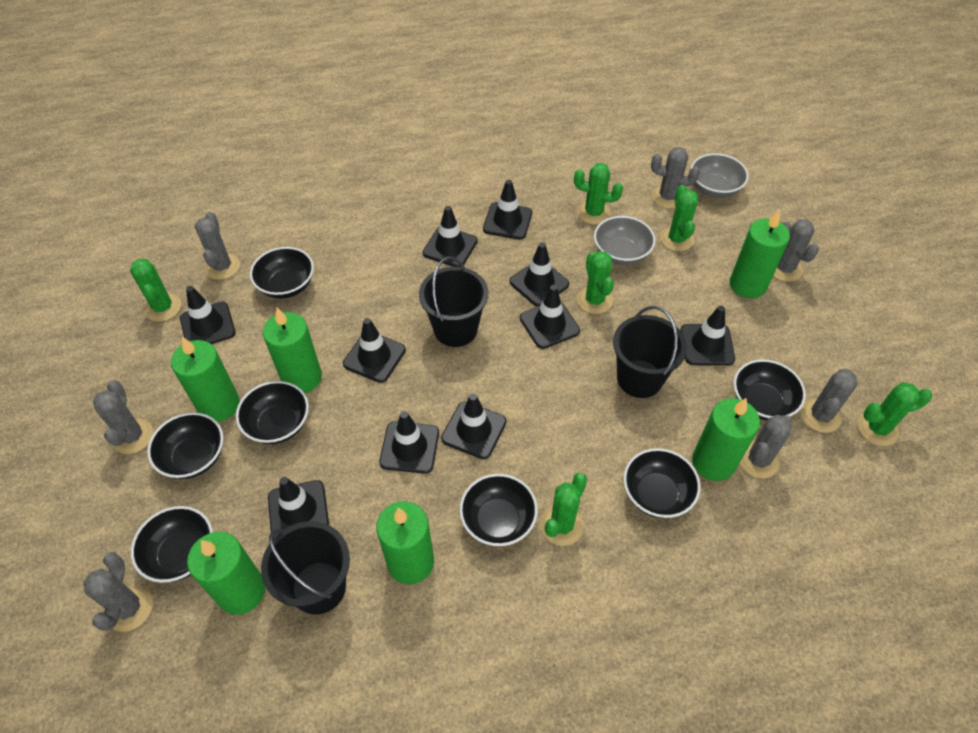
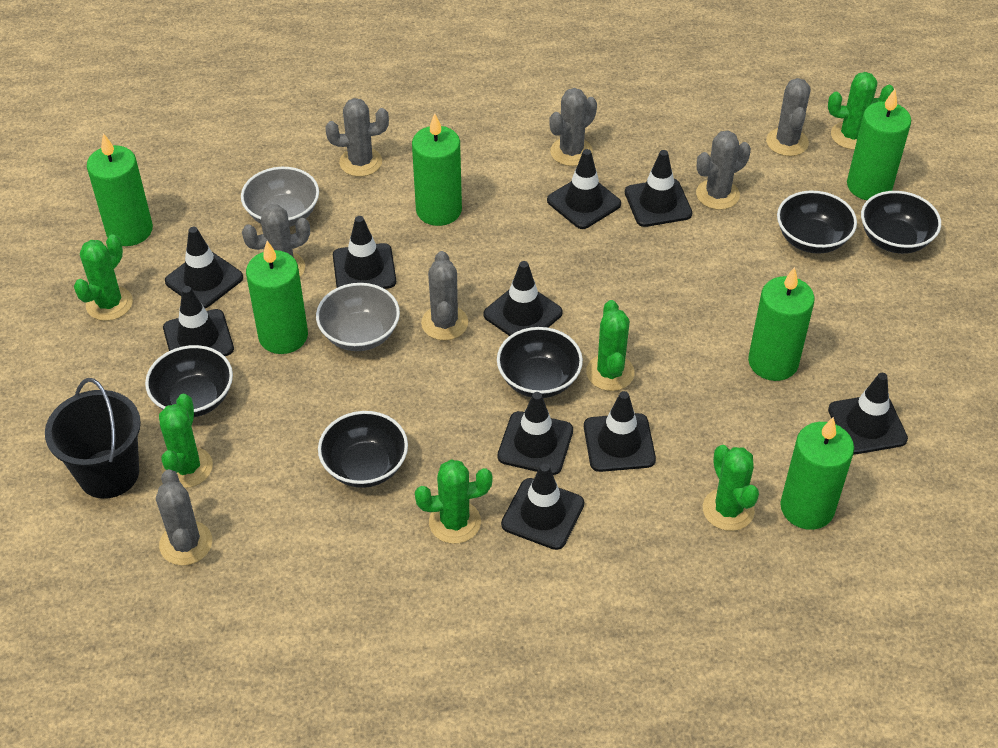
black bowl: [131,506,213,583] [147,412,223,479] [236,381,309,444] [250,247,314,299] [460,474,538,546] [623,448,700,518] [734,359,806,420] = 7 -> [145,345,233,417] [318,411,408,488] [497,327,583,398] [777,191,857,253] [861,191,941,254] = 5
black bucket: [261,521,350,615] [419,256,488,347] [613,306,687,398] = 3 -> [45,378,141,499] = 1

